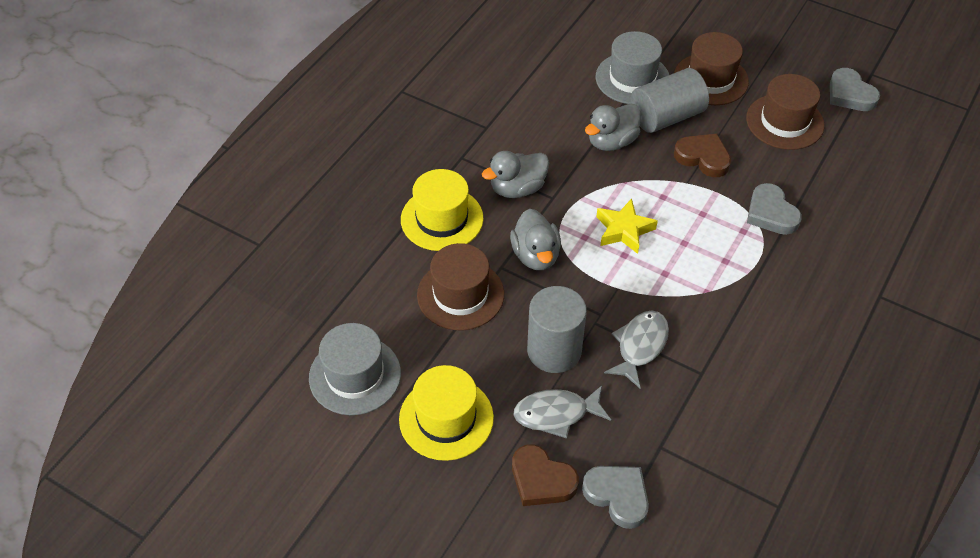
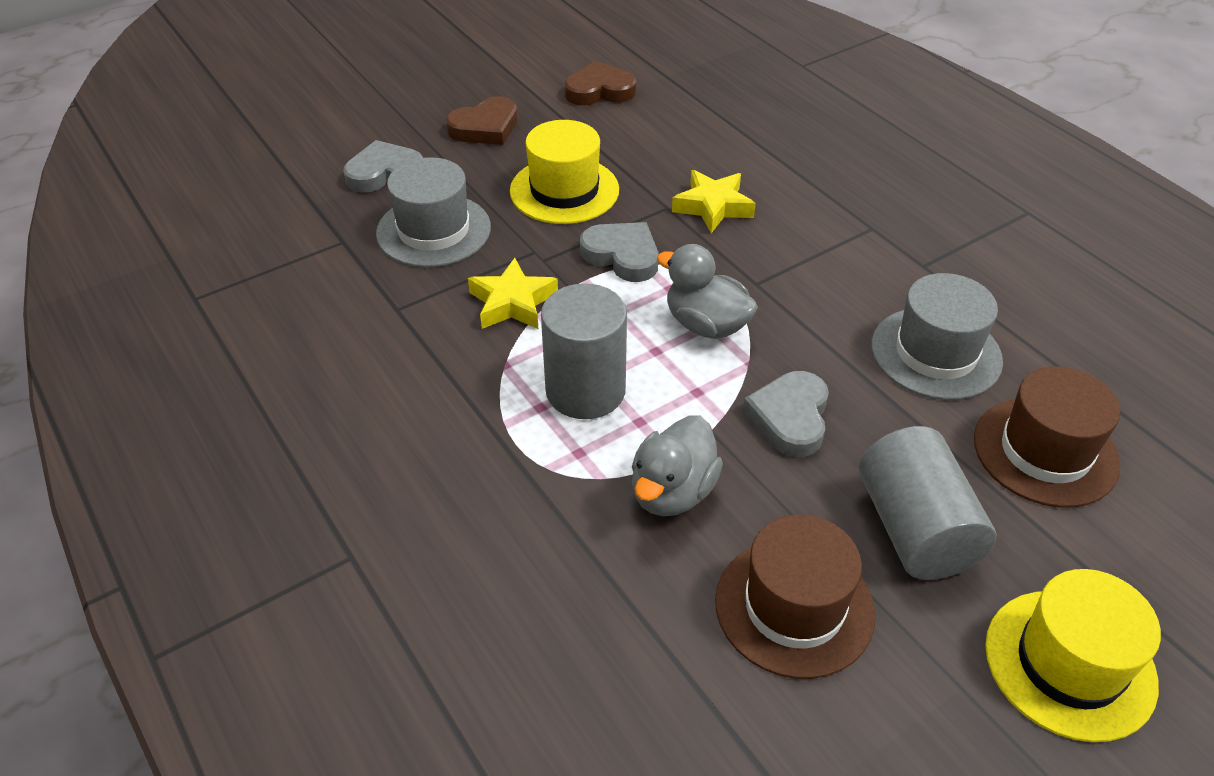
brown hat: [417,243,504,330] [674,32,749,105] [746,74,824,150] = 3 -> [715,515,876,679] [974,367,1120,507] = 2
grey duck: [482,151,549,198] [510,209,561,270] [585,104,641,151] = 3 -> [632,416,723,516] [657,244,758,339] = 2
grey fish: [514,386,611,438] [604,310,669,388] = 2 -> none = 0
yellow star: [596,198,658,254] = 1 -> [468,258,558,329] [672,170,756,233] = 2

